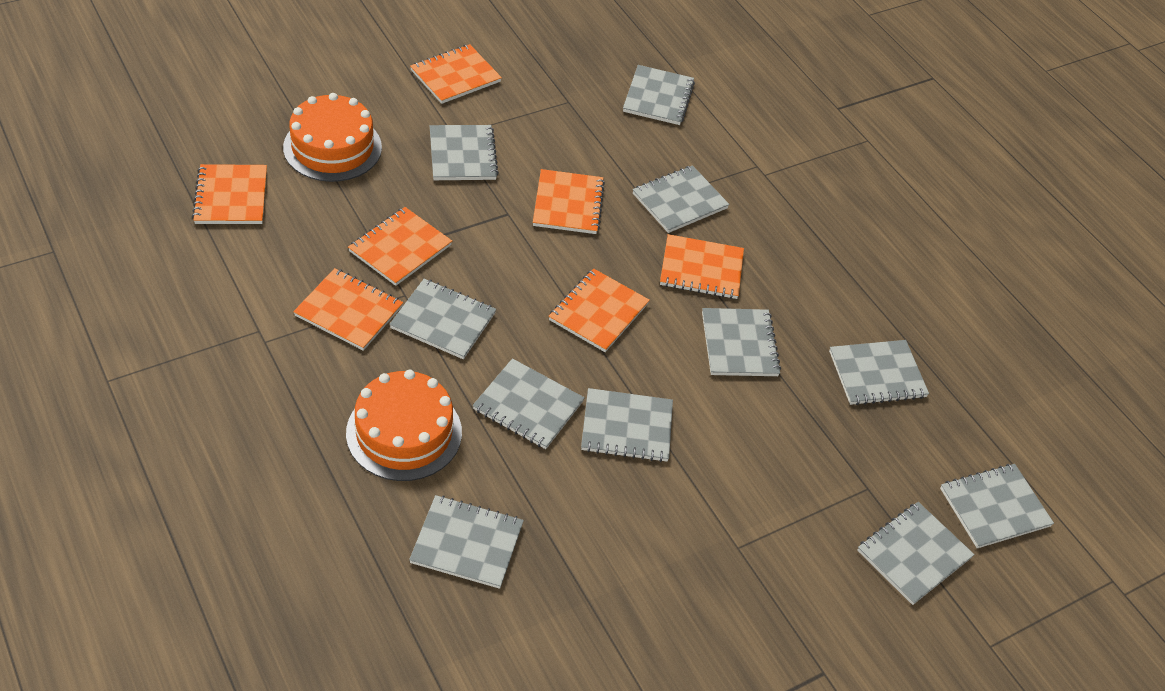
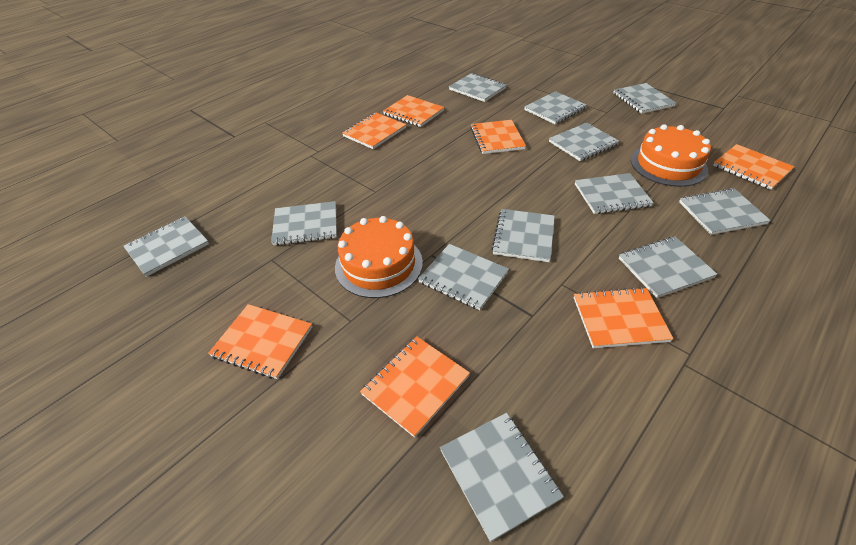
grey notebook: [390,279,496,359] [409,495,524,589] [430,125,499,180] [473,358,585,449] [581,388,673,462] [623,65,695,125] [633,165,729,233] [702,308,781,376] [829,340,929,405] [857,502,975,605] [940,464,1054,548] = 11 -> [123,216,209,277] [271,201,337,245] [418,244,509,310] [440,413,564,542] [449,73,506,102] [492,209,555,262] [524,91,586,124] [549,123,619,161] [575,173,654,214] [613,83,676,114] [619,237,717,298] [679,188,771,235] = 12

